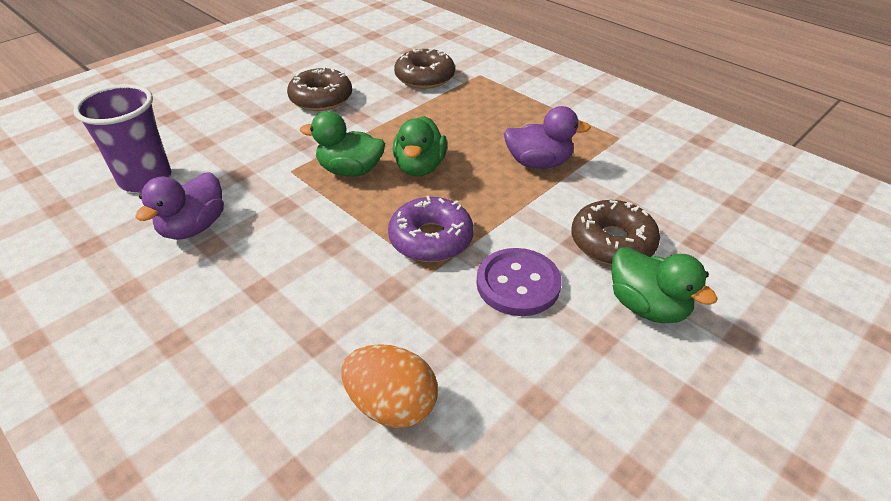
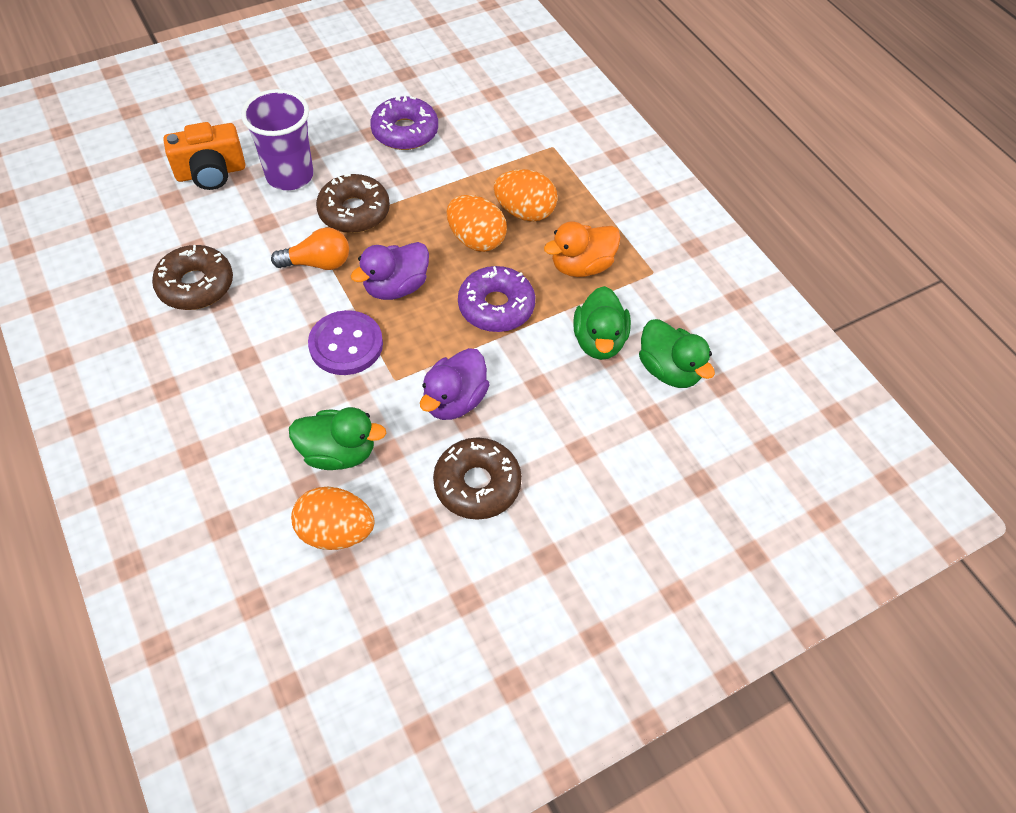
orange camera: none = 0 -> [163,122,245,190] = 1
orange duck: none = 0 -> [544,222,621,277] = 1
orange egg: [341,344,438,428] = 1 -> [291,487,374,550] [447,195,507,252] [494,169,558,222] = 3
orange light bulb: none = 0 -> [271,227,349,270] = 1
purple donut: [388,196,474,262] = 1 -> [370,96,438,150] [458,266,535,332] = 2

